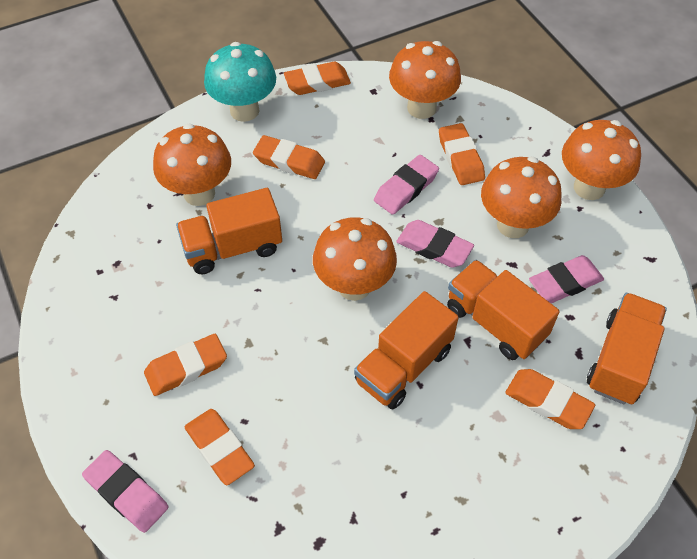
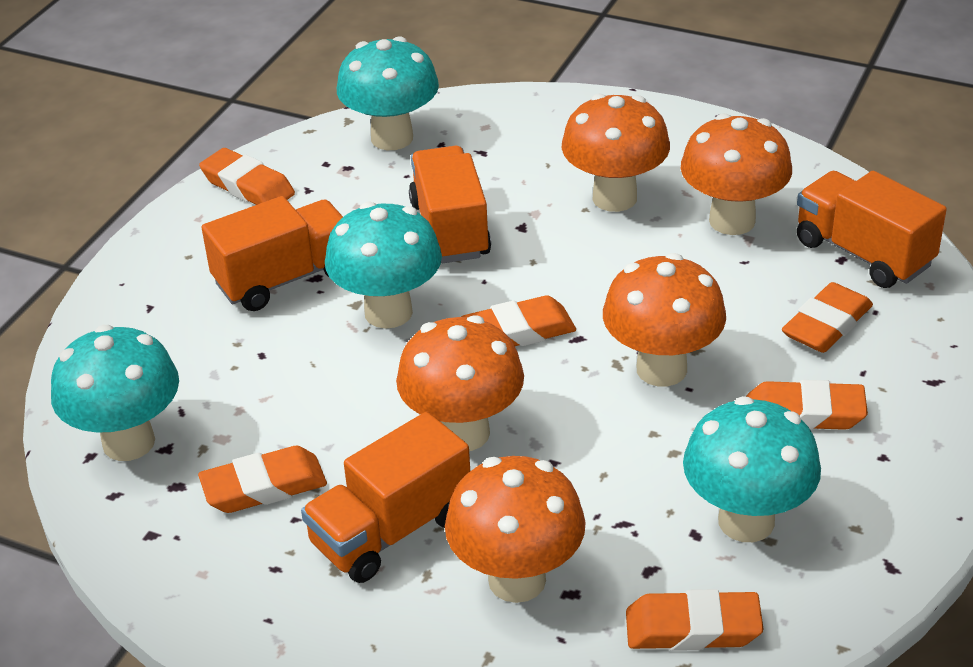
pink eraser: [82,450,168,533] [374,155,439,215] [396,220,474,268] [529,255,604,303] = 4 -> none = 0
turquoise mushroom: [204,42,276,122] = 1 -> [51,325,179,461] [325,202,442,329] [337,36,439,150] [683,396,821,542] = 4

